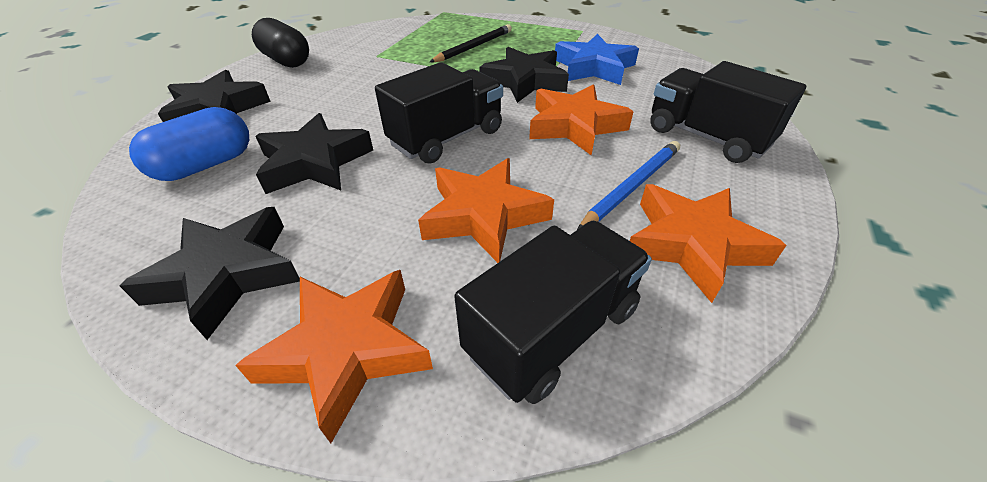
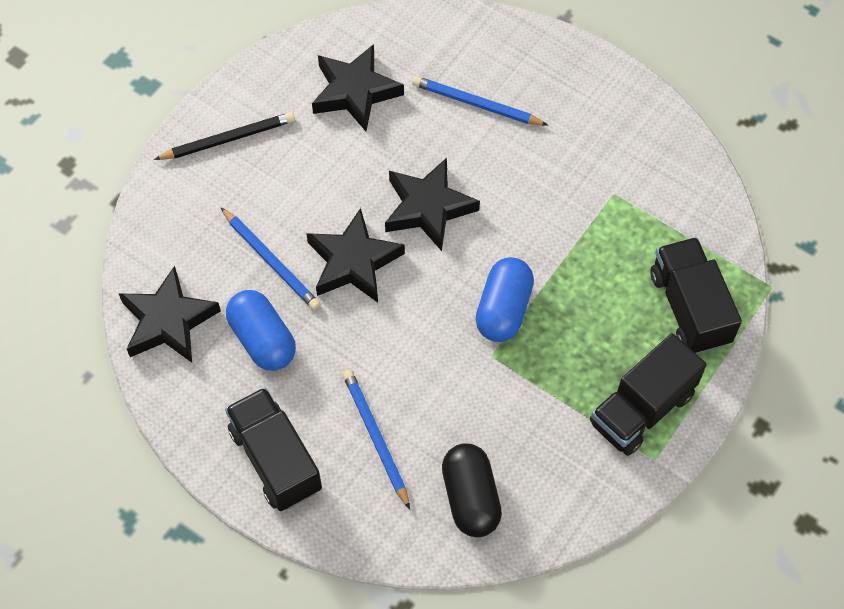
blue capsule: [129,107,249,181] = 1 -> [226,290,296,371] [476,257,534,342] = 2
blue pencil: [577,141,680,230] = 1 -> [220,207,320,310] [342,369,410,510] [412,76,548,126] = 3
blue star: [555,34,639,85] = 1 -> none = 0
orange star: [235,270,433,443] [418,158,554,263] [529,84,634,156] [630,184,787,303] = 4 -> none = 0

